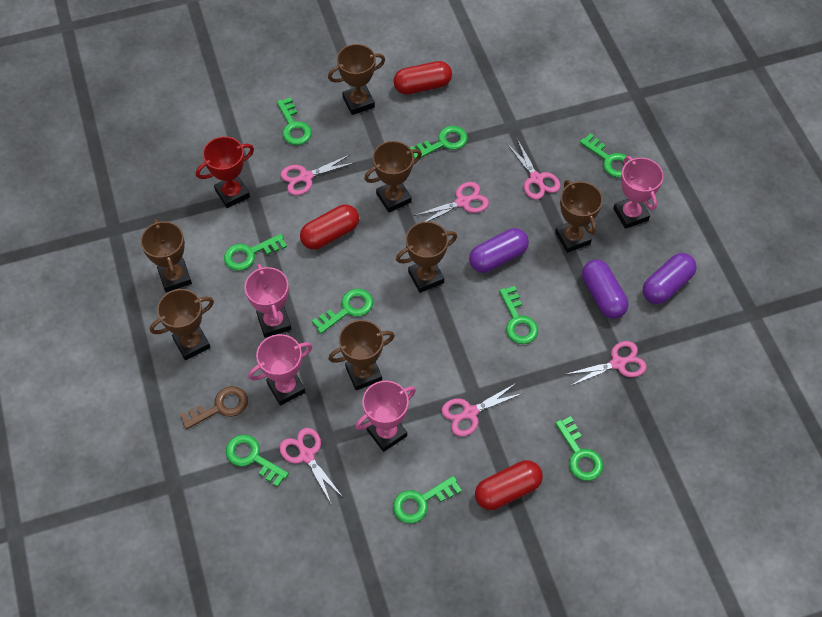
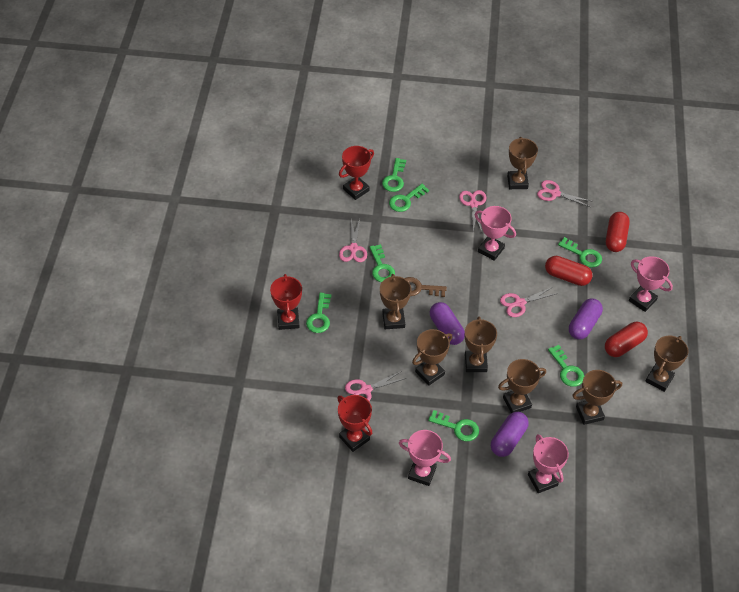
green key: [224,234,287,271] [226,435,289,487] [277,97,312,145] [312,289,373,334] [393,476,462,524] [410,126,468,158] [499,286,538,344] [555,416,603,481] [580,133,629,178] = 9 -> [306,293,331,333] [370,244,395,282] [382,158,406,192] [389,184,429,212] [428,410,479,441] [548,345,584,387] [558,237,602,268] = 7
pink scissors: [279,428,343,503] [281,154,354,195] [414,182,489,221] [441,383,523,436] [507,139,561,200] [564,341,647,386] = 6 -> [339,219,367,262] [345,371,406,401] [459,190,486,232] [500,287,558,317] [537,180,591,207] = 5
red trophy: [196,136,254,208] = 1 -> [270,274,302,330] [337,395,373,452] [339,146,374,200] = 3

